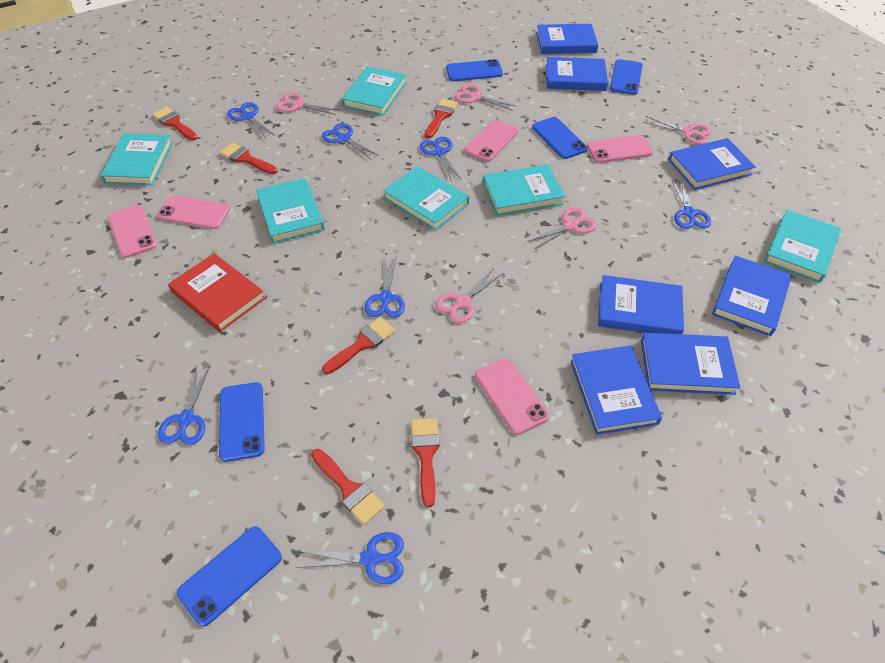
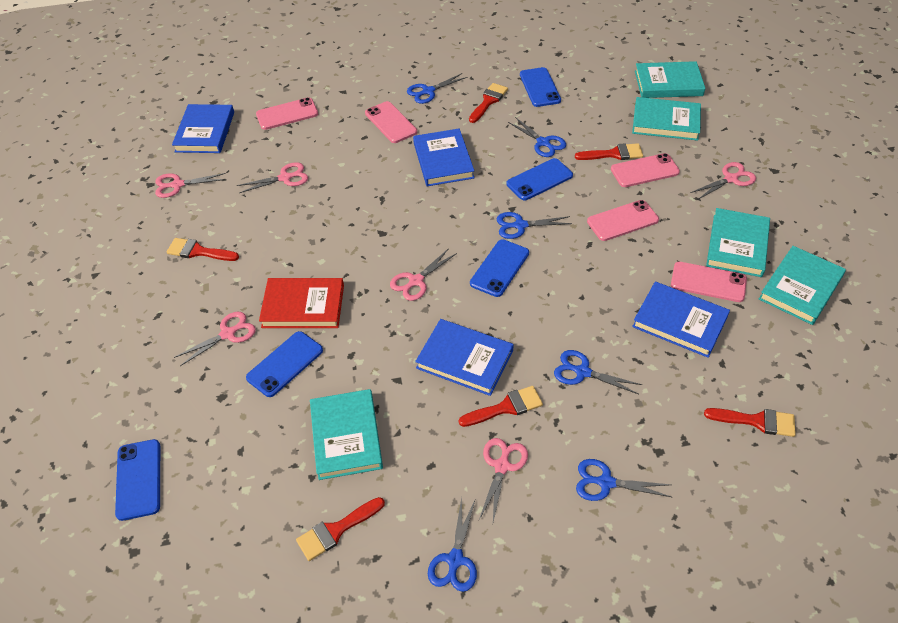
blue book: [536,24,598,54] [546,57,608,91] [570,346,662,435] [598,275,684,334] [641,333,740,395] [669,138,756,190] [712,255,792,336] = 7 -> [172,104,234,153] [413,129,475,186] [415,319,514,396] [632,281,730,358] = 4
blue scissors: [158,365,210,445] [227,102,275,138] [296,532,404,584] [322,123,379,159] [365,258,405,318] [420,137,461,182] [671,179,711,229] = 7 -> [407,73,467,104] [428,497,477,592] [497,212,572,239] [508,117,566,157] [554,350,642,394] [576,459,671,501] = 6
pink scissors: [276,93,339,115] [435,268,503,323] [454,84,517,111] [527,208,597,250] [643,116,712,145] = 5 -> [155,173,226,198] [174,312,256,366] [237,162,308,193] [390,248,457,301] [479,438,528,522] [690,162,756,200] = 6
turquoise book: [101,133,173,185] [256,178,325,244] [342,66,406,116] [383,166,469,231] [483,164,565,216] [764,210,841,283] = 6 -> [310,389,383,480] [632,97,701,141] [635,61,705,98] [706,208,770,277] [759,246,846,325] = 5

